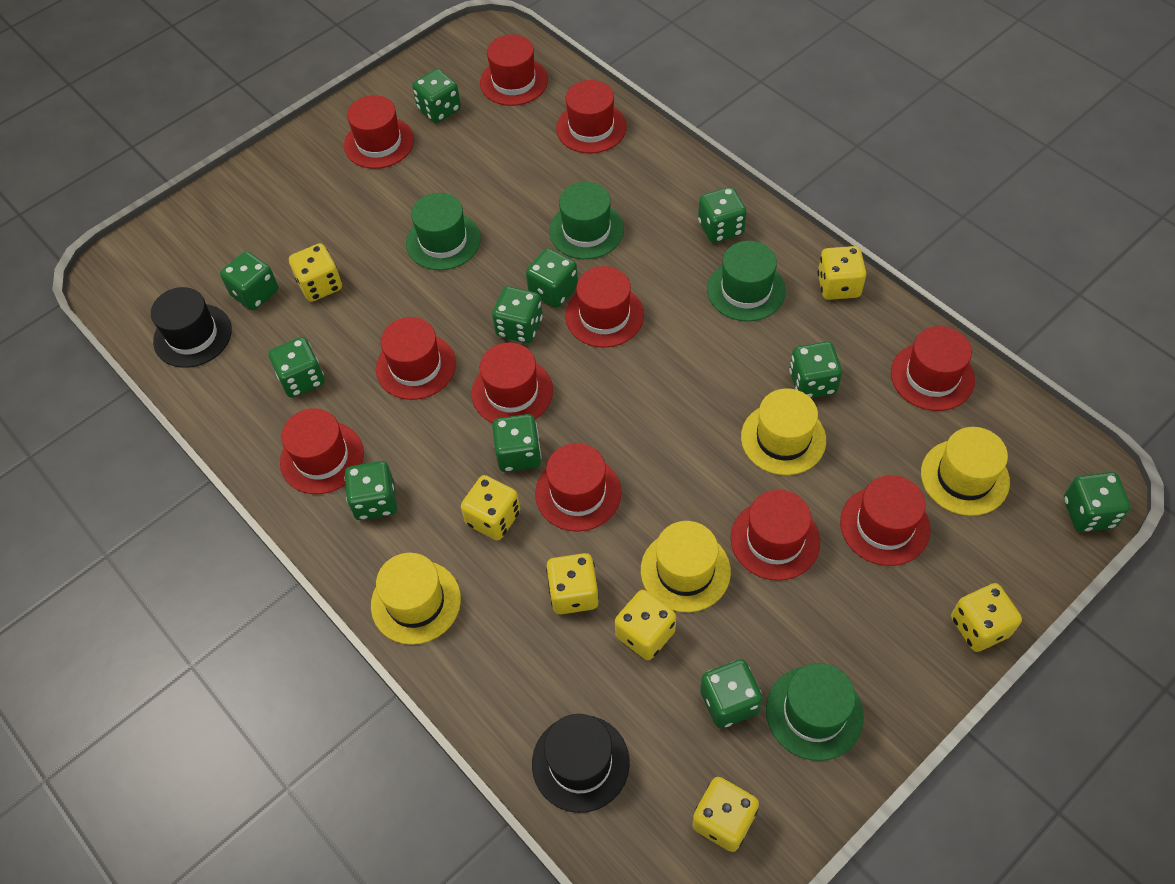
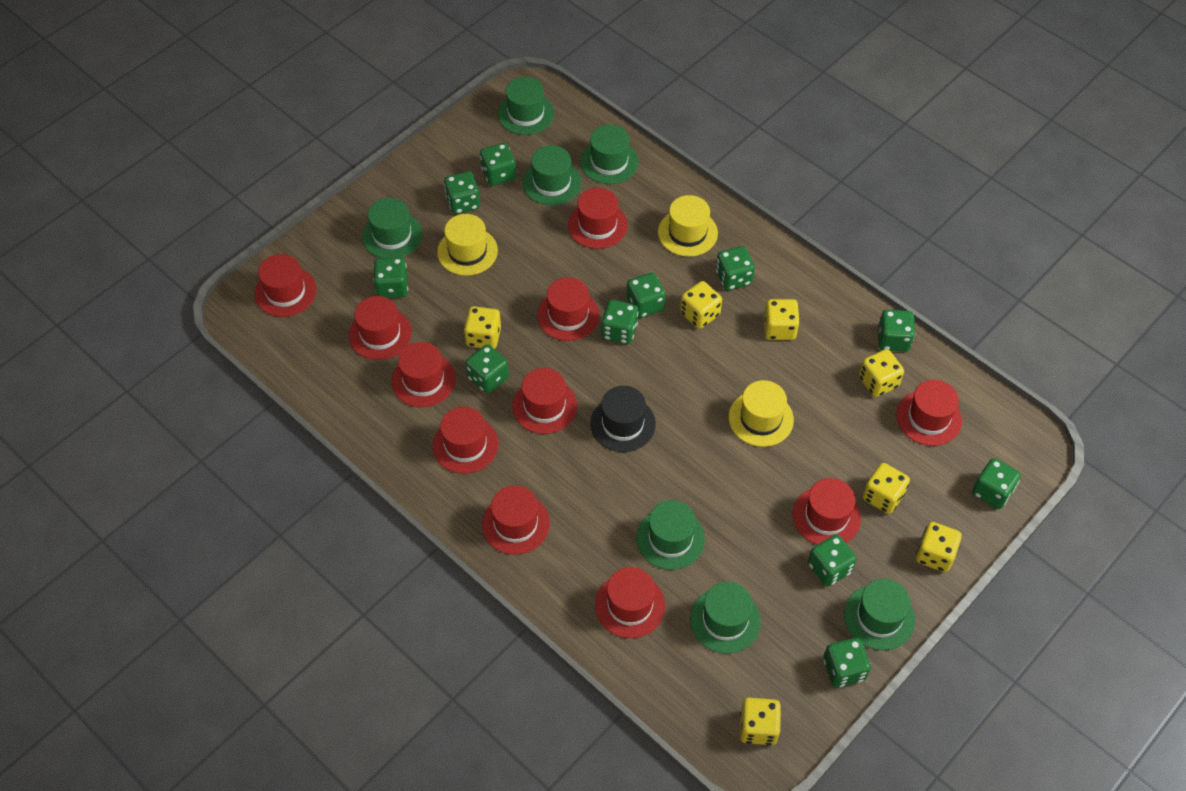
black hat: [151,287,232,368] [532,714,630,813] = 2 -> [590,386,656,452] = 1
green hat: [406,193,481,270] [549,182,624,259] [707,241,786,321] [766,663,864,761] = 4 -> [362,198,422,258] [498,77,554,135] [523,145,581,205] [581,125,639,184] [636,500,705,570] [690,582,761,653] [844,579,915,650] = 7
yellow hat: [371,553,461,645] [641,521,731,612] [741,388,826,475] [921,427,1010,516] = 4 -> [437,214,498,276] [658,195,718,257] [728,380,794,447] = 3

